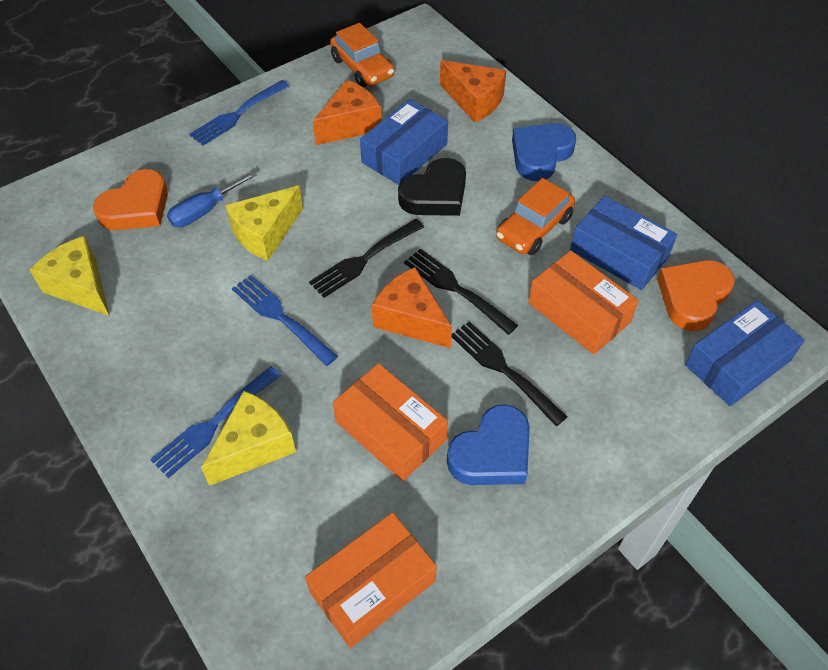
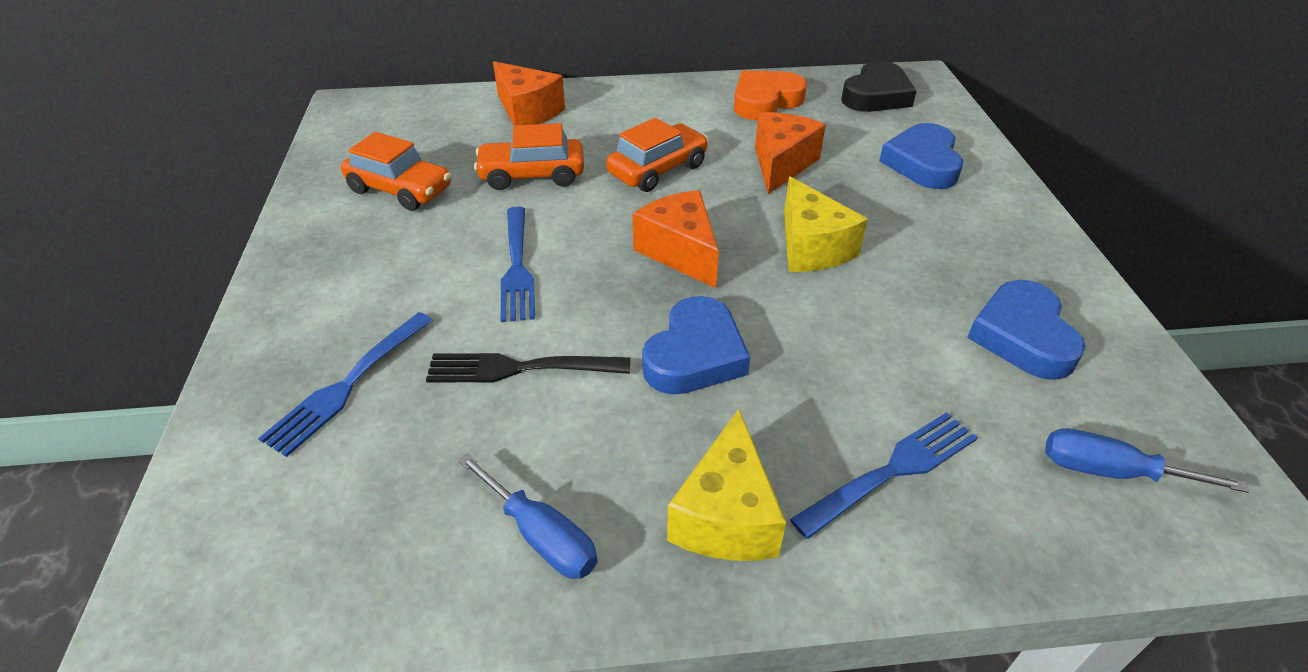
black fork: [309,219,424,298] [404,248,518,335] [452,321,568,426] = 3 -> [426,353,630,383] = 1
blue box: [360,99,448,185] [570,196,677,290] [685,300,805,406] = 3 -> none = 0
blue heart: [447,404,530,485] [512,123,576,181] = 2 -> [642,296,750,395] [879,123,963,189] [967,280,1086,380] = 3
blue screwdriver: [167,171,257,227] = 1 -> [458,453,598,579] [1045,428,1249,493] = 2
orange box: [305,512,437,648] [333,363,448,481] [528,251,639,355] = 3 -> none = 0
orange car: [330,23,394,87] [496,178,575,255] = 2 -> [341,132,451,211] [474,123,584,190] [606,118,708,192] = 3
orange heart: [93,169,168,230] [657,260,735,331] = 2 -> [734,70,807,120] = 1
yellow cheese: [30,236,110,316] [201,390,296,486] [225,186,303,261] = 3 -> [667,409,786,561] [784,176,868,272] = 2

